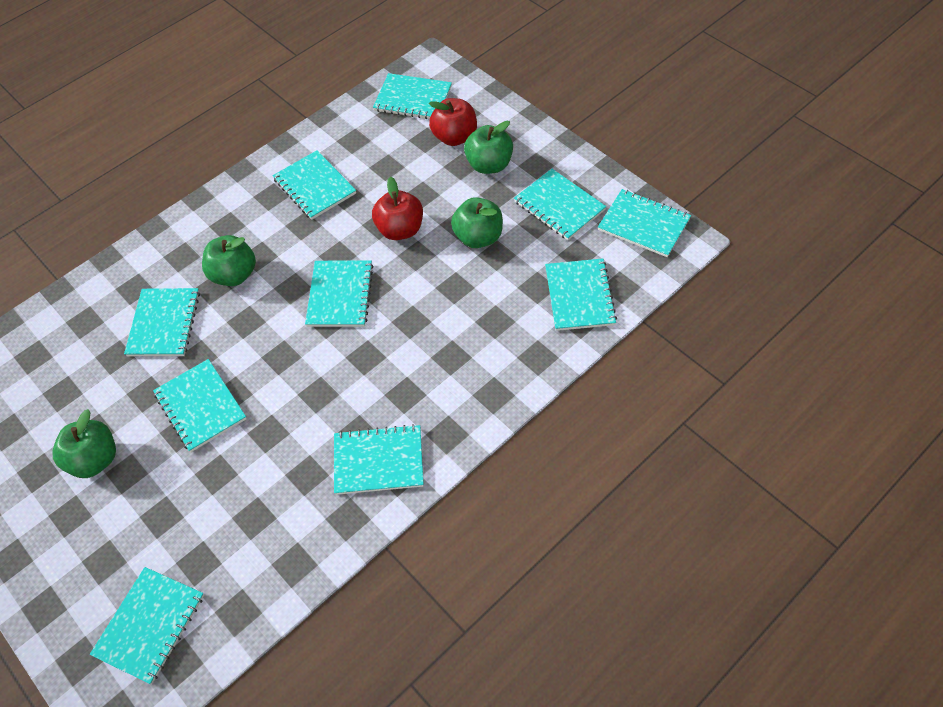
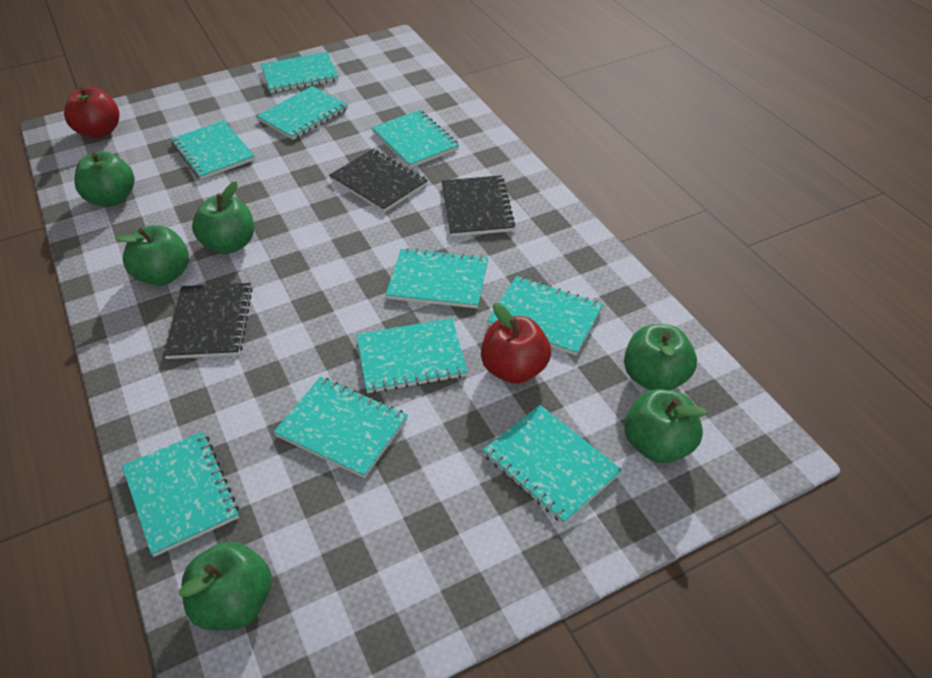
black notebook: none = 0 -> [164,283,253,359] [329,149,428,212] [442,175,516,237] = 3
green apple: [52,409,116,478] [202,235,256,286] [451,197,503,248] [464,121,513,174] = 4 -> [74,151,135,206] [115,225,189,286] [179,541,272,630] [192,181,254,254] [624,324,697,390] [624,389,707,463] = 6

